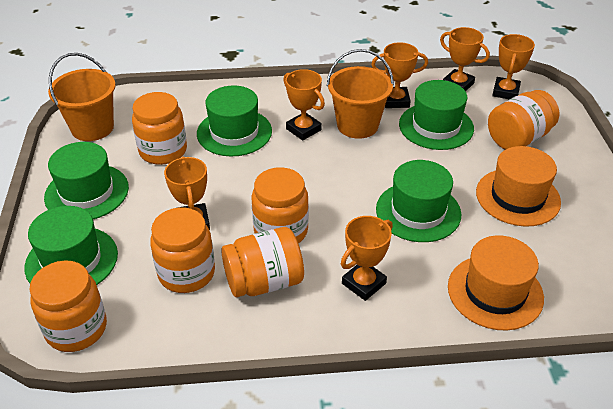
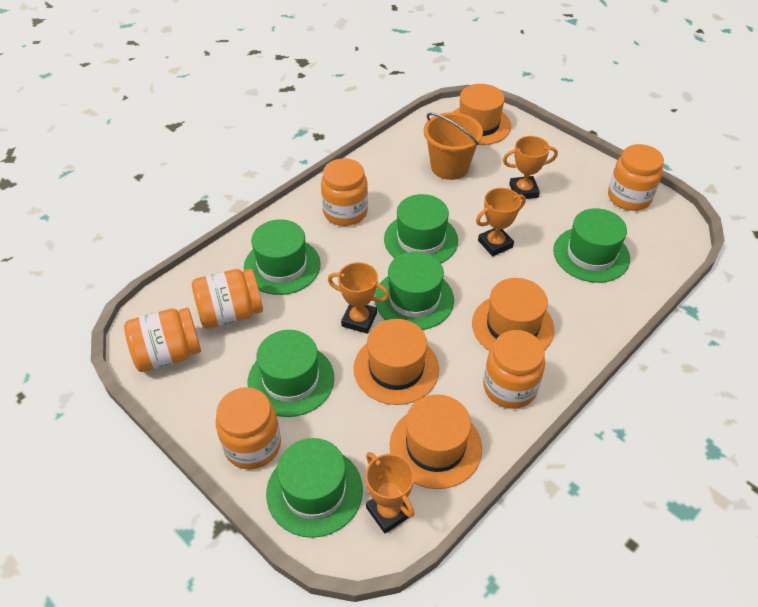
green hat: [24,206,118,285] [44,142,129,219] [197,85,272,156] [376,160,461,242] [399,80,474,150] = 5 -> [244,219,321,295] [248,330,334,417] [266,438,363,538] [375,252,454,330] [384,194,458,263] [553,208,630,283] = 6
orange bucket: [48,53,116,141] [327,49,394,139] = 2 -> [424,113,483,180] = 1
orange hat: [448,235,544,331] [476,146,561,226] = 2 -> [353,319,439,405] [389,394,482,489] [452,84,511,145] [472,278,554,351] = 4
orange trophy: [164,156,210,230] [283,69,325,140] [341,216,393,301] [371,42,428,108] [440,27,490,91] [492,34,535,99] = 6 -> [328,262,390,334] [365,452,414,533] [476,188,526,256] [503,136,558,199] = 4

